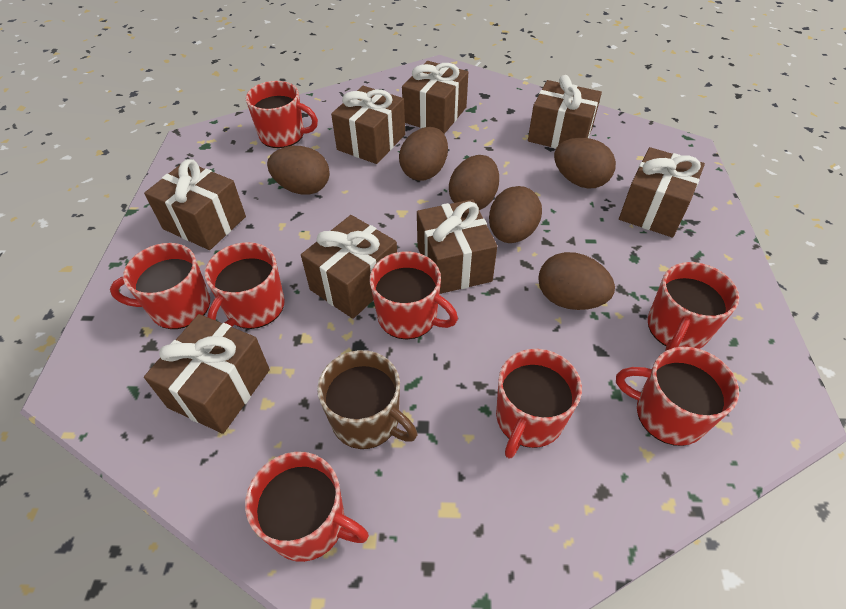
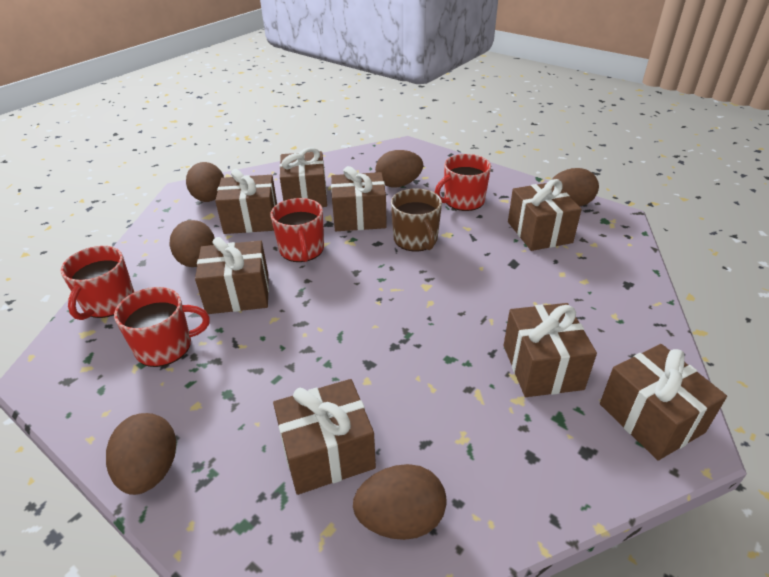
red mug: [110,243,210,329] [205,242,285,329] [245,452,369,562] [246,81,318,148] [370,251,458,339] [496,349,582,458] [616,347,739,446] [648,262,739,351] = 8 -> [60,246,134,320] [114,287,210,367] [270,198,324,262] [434,154,491,211] = 4

